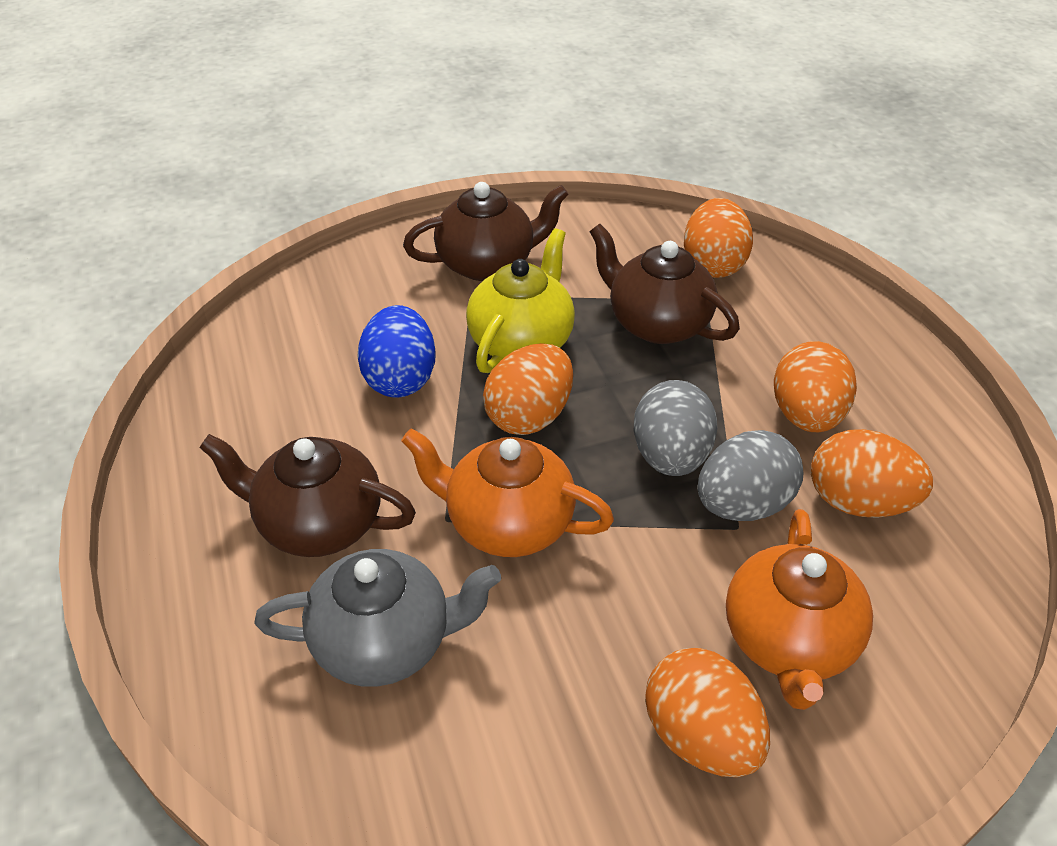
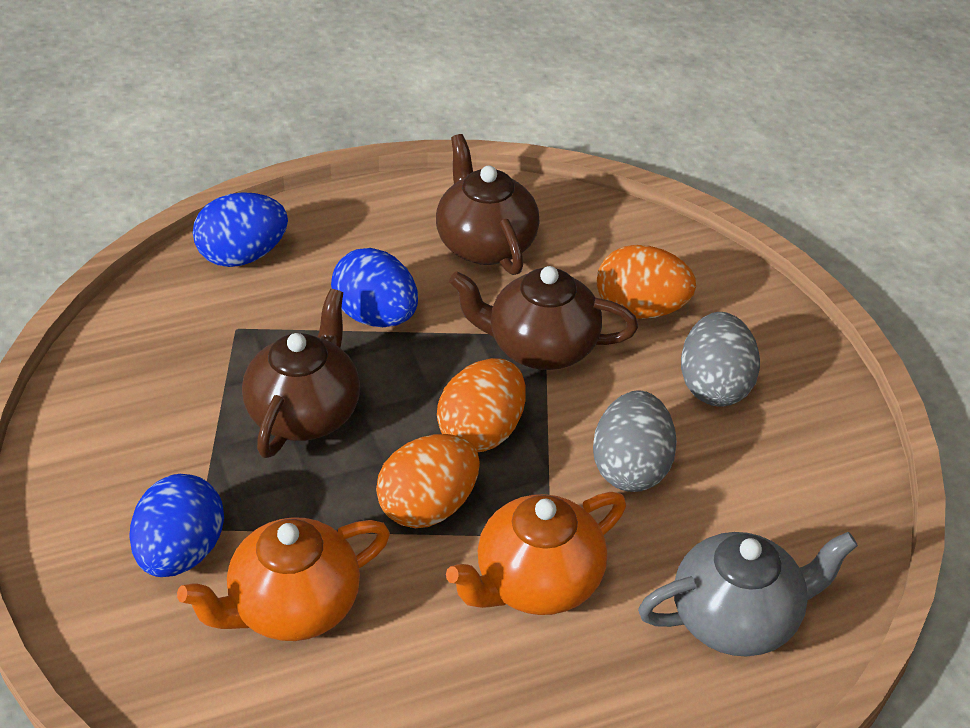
blue egg: [357,305,436,398] = 1 -> [129,474,224,577] [193,192,288,267] [331,248,418,327] = 3
orange egg: [483,343,573,435] [645,648,770,777] [684,198,753,278] [774,341,857,432] [811,429,933,518] = 5 -> [376,434,480,528] [437,358,526,452] [597,245,696,319] = 3
yellow teapot: [466,228,575,373] = 1 -> none = 0

